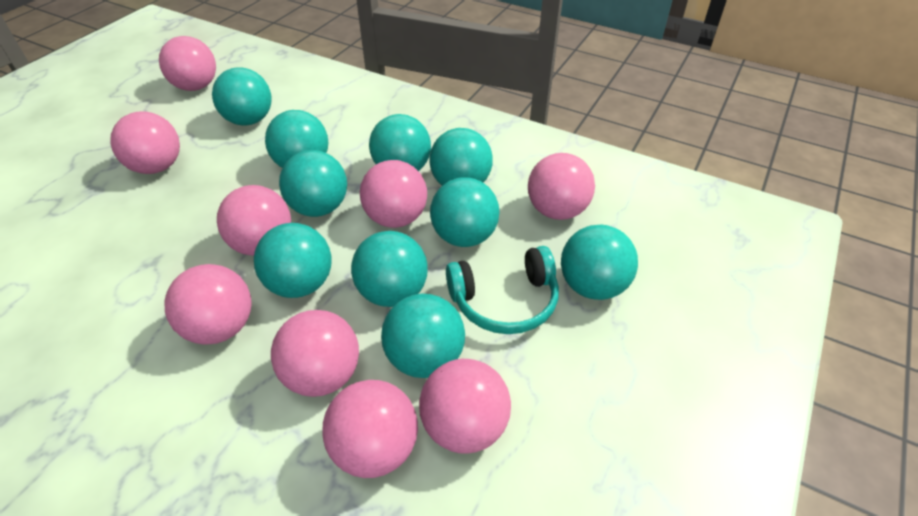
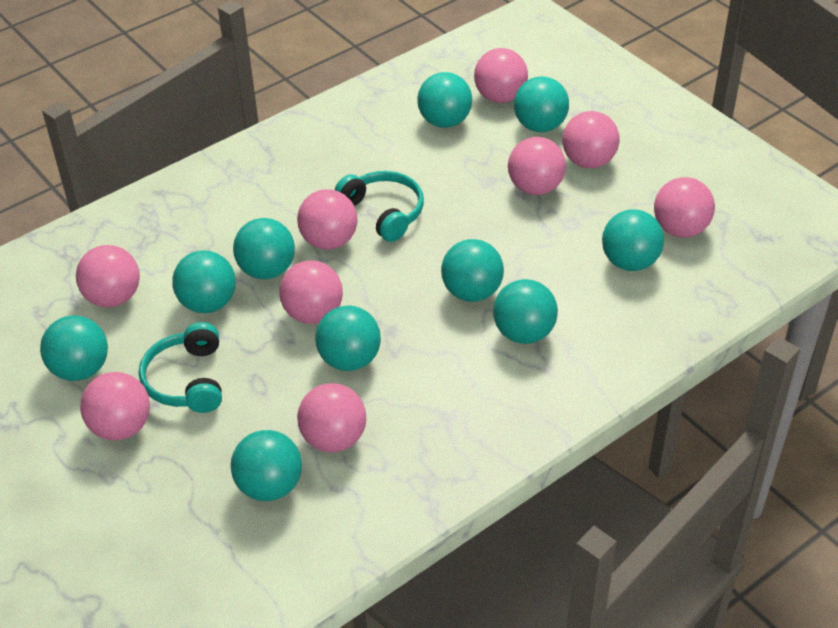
turquoise headphones: [446,246,559,334] = 1 -> [139,322,222,413] [335,171,424,242] = 2

